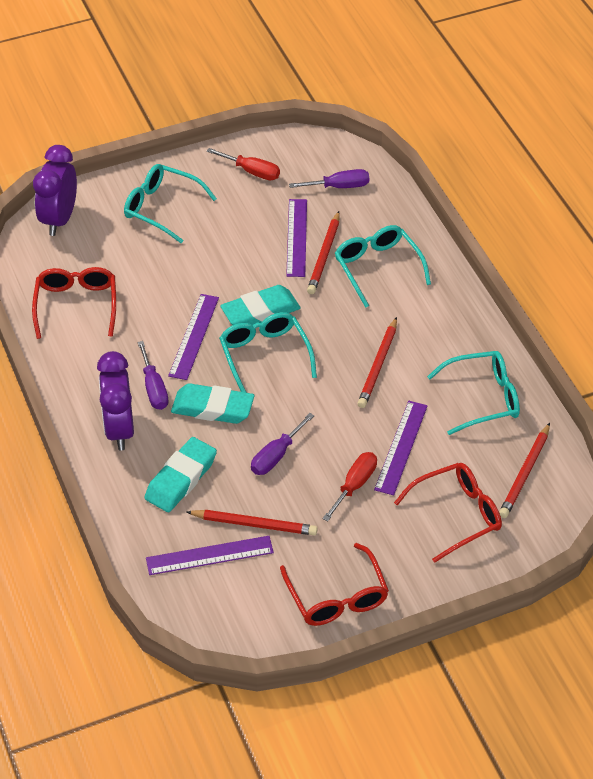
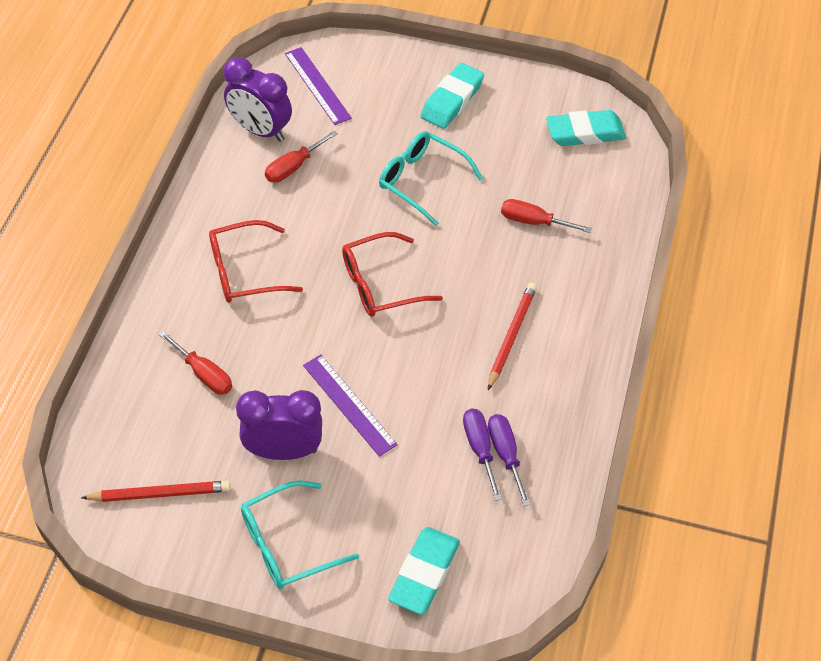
purple ruler: [146,536,274,575] [168,294,219,380] [286,199,307,277] [374,401,428,495] = 4 -> [285,47,352,125] [303,354,398,457] = 2
purple screwdriver: [137,341,168,410] [251,413,314,475] [289,169,369,188] = 3 -> [463,409,502,501] [488,414,531,506] = 2
red glasses: [32,267,116,339] [280,543,389,626] [394,463,502,563] = 3 -> [209,220,303,303] [342,232,443,317] = 2
red pencil: [187,510,318,535] [307,211,340,294] [357,317,397,408] [499,423,550,518] = 4 -> [81,481,231,502] [488,283,537,390] = 2
red screwdriver: [207,148,280,180] [322,452,377,521] = 2 -> [159,330,232,395] [265,131,338,183] [501,199,592,233] = 3
turquoise glasses: [124,164,217,243] [219,312,317,393] [335,225,431,308] [427,351,520,435] = 4 -> [241,481,359,589] [379,131,483,227] = 2

